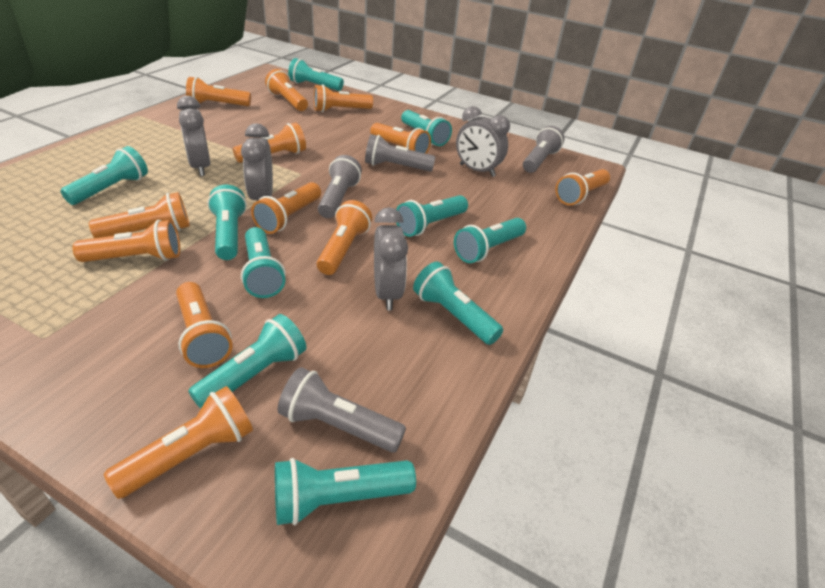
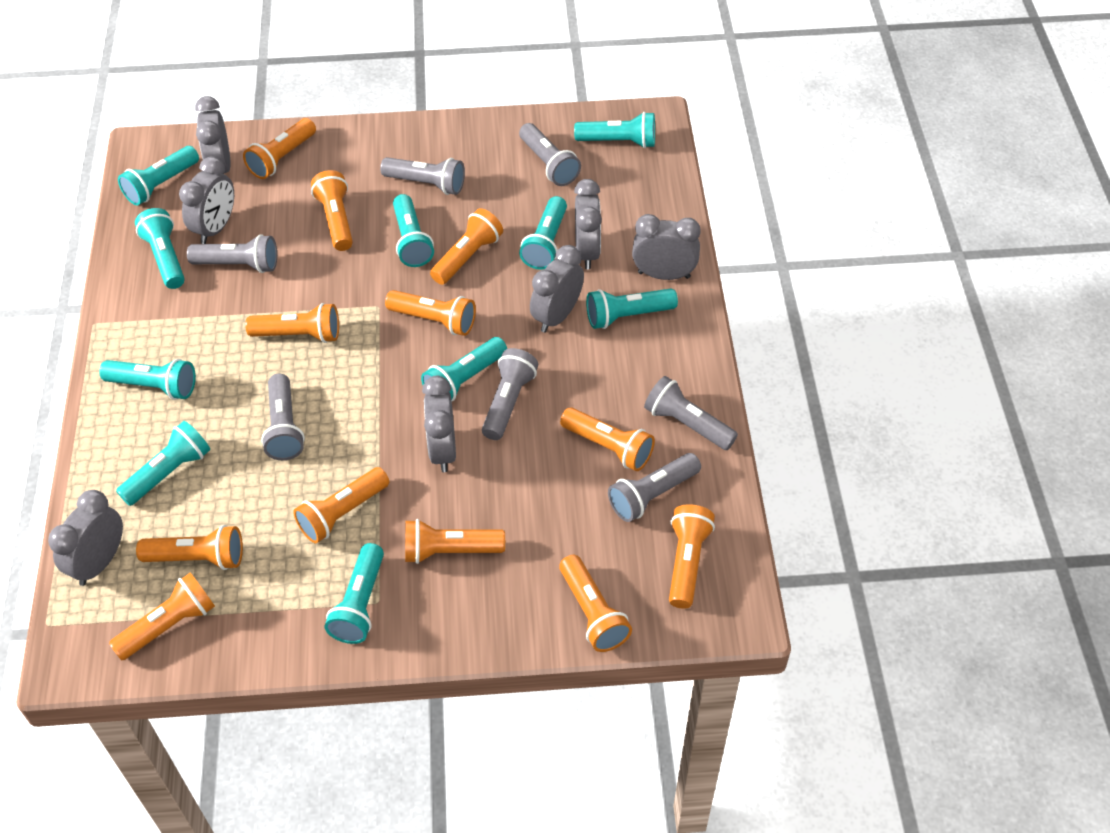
grey clock: [177,96,210,176] [241,123,273,201] [374,207,408,310] [456,106,510,177] = 4 -> [48,490,123,586] [179,157,234,244] [195,96,231,174] [422,376,456,472] [530,245,584,333] [574,179,602,269] [632,214,701,280] = 7
grey flashlight: [278,367,406,452] [318,155,362,218] [365,134,435,172] [523,126,564,173] = 4 -> [187,234,277,273] [261,373,305,460] [380,157,465,195] [482,348,538,440] [519,123,581,186] [608,453,701,522] [644,376,738,450] = 7

